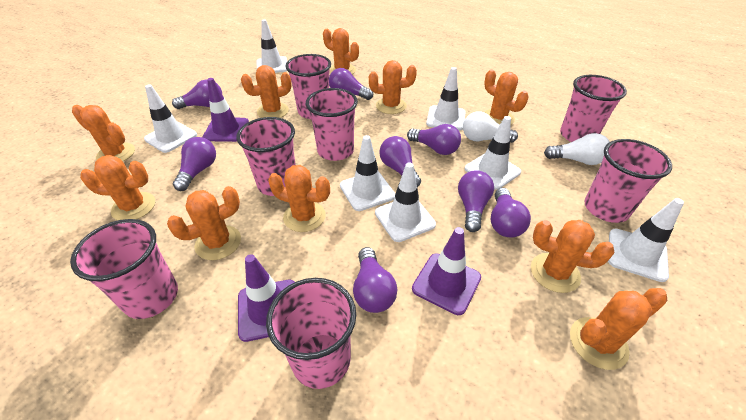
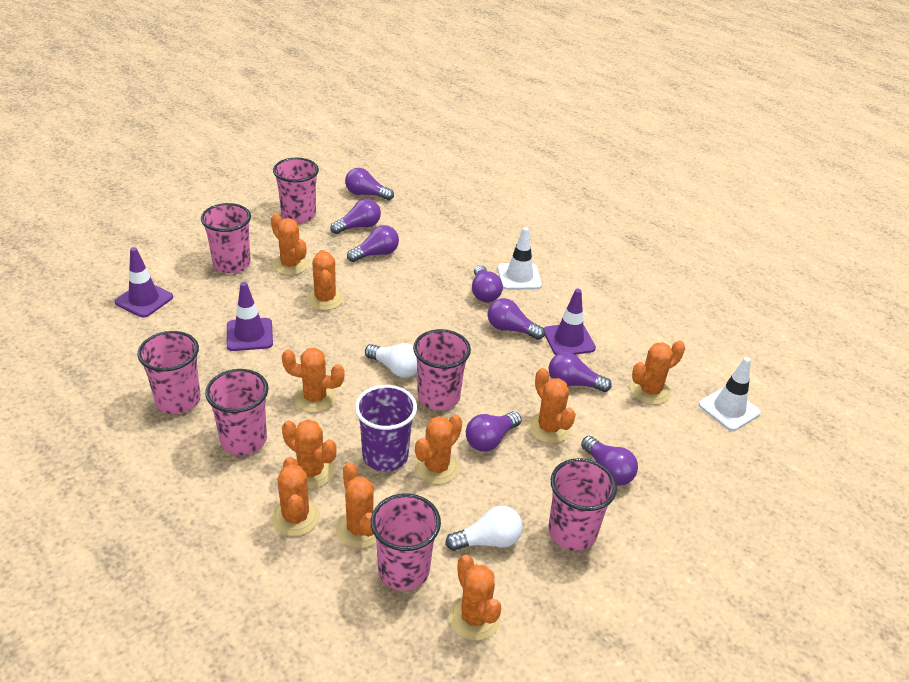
purple cup: none = 0 -> [355,385,417,471] = 1
white traffic cone: [144,84,197,153] [256,19,287,73] [340,135,395,211] [375,162,436,242] [426,67,466,130] [465,116,521,190] [608,198,684,282] = 7 -> [498,227,542,290] [699,357,761,431] = 2

